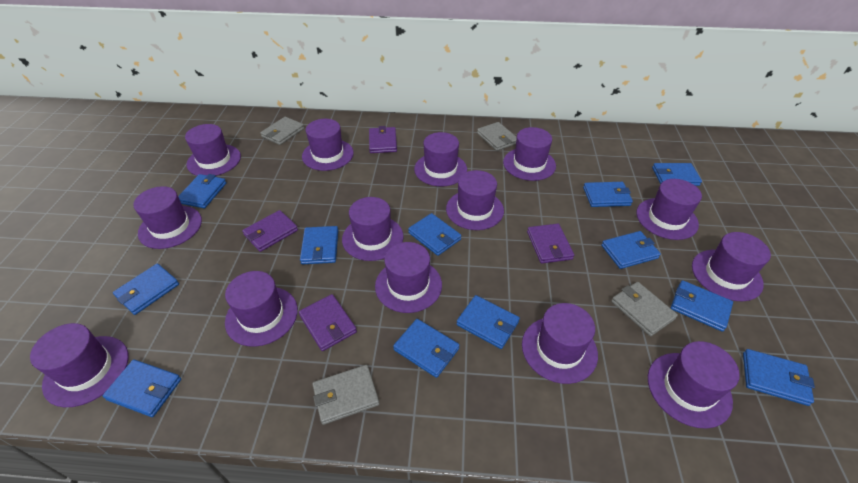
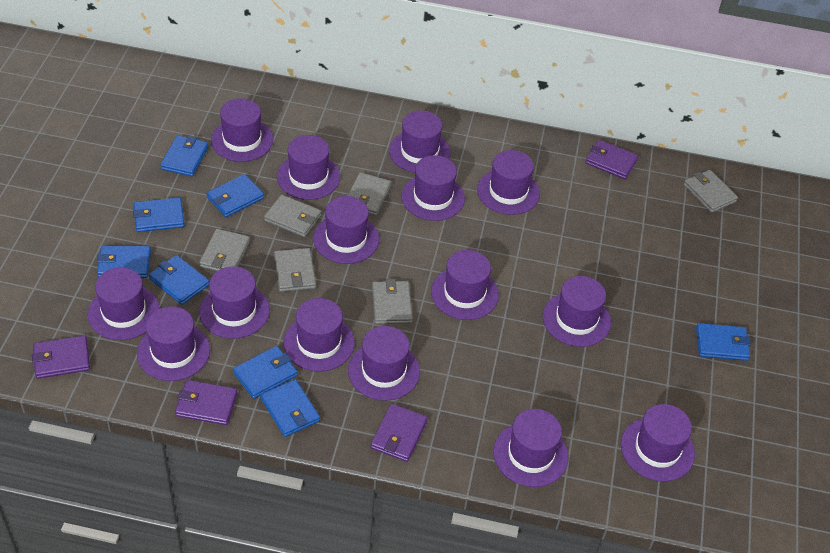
blue wallet: [103,359,181,417] [113,263,179,315] [178,174,226,208] [300,226,338,264] [393,319,460,378] [408,213,461,256] [456,295,520,349] [583,182,633,207] [601,231,661,269] [652,163,702,186] [671,280,733,332] [743,349,815,406] = 12 -> [97,245,151,278] [133,197,185,232] [149,255,209,305] [160,135,209,177] [206,174,264,217] [233,346,298,399] [261,379,320,437] [696,323,751,361] = 8
grey wallet: [260,117,304,145] [312,365,379,425] [477,122,517,151] [611,282,678,336] = 4 -> [199,229,250,271] [264,195,322,237] [274,248,316,292] [348,172,391,216] [372,279,413,324] [684,170,738,213] = 6
purple hat: [30,323,129,407] [133,186,202,249] [185,124,241,176] [225,271,298,347] [302,119,354,171] [342,197,404,261] [375,242,442,313] [414,132,467,186] [446,170,504,230] [503,127,556,181] [522,303,598,384] [636,179,702,240] [648,341,740,429] [692,232,771,301] = 14 -> [88,267,160,340] [137,306,210,381] [199,266,270,339] [211,98,273,162] [277,135,340,200] [283,298,355,372] [313,196,379,264] [348,326,420,401] [389,111,451,173] [401,155,465,221] [431,250,499,320] [477,150,540,215] [493,409,568,487] [543,276,611,347] [621,404,695,482] = 15

